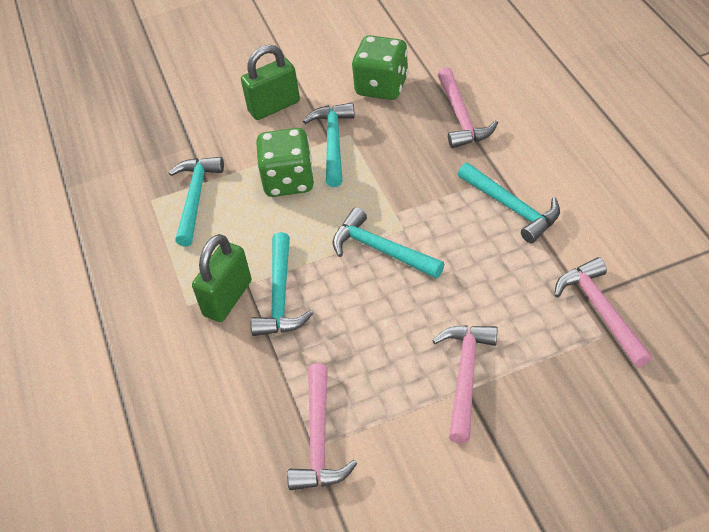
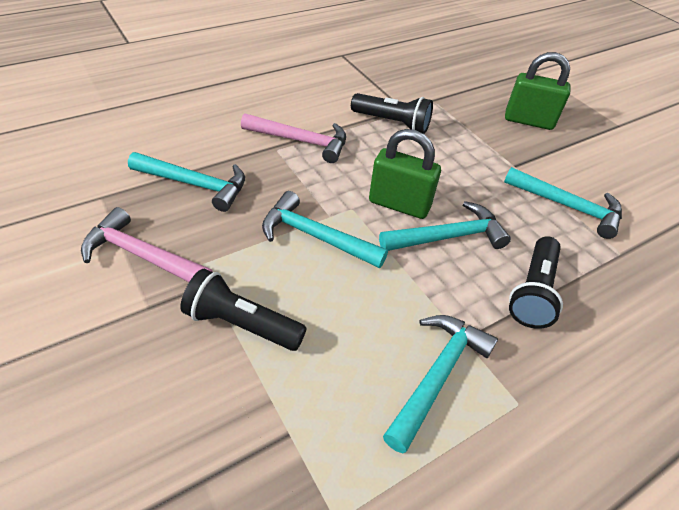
black flashlight: none = 0 -> [180,269,307,351] [351,93,433,134] [509,236,563,329] = 3
green dice: [256,128,315,197] [352,35,409,100] = 2 -> none = 0
pink hammer: [287,363,357,490] [432,325,498,444] [438,67,498,148] [554,257,652,367] = 4 -> [81,207,213,282] [241,113,346,163] = 2

